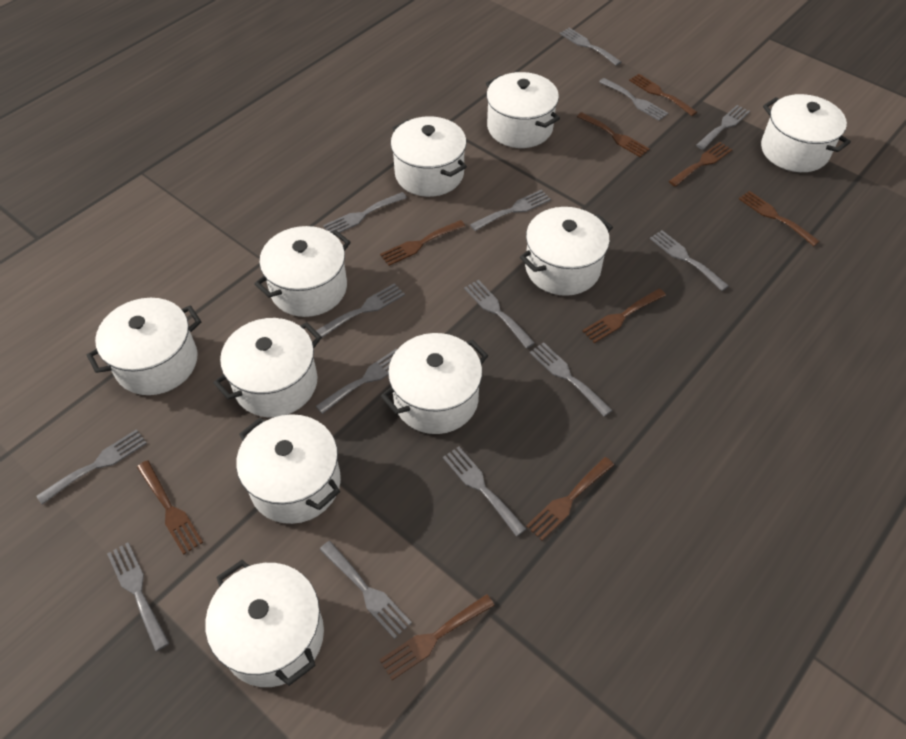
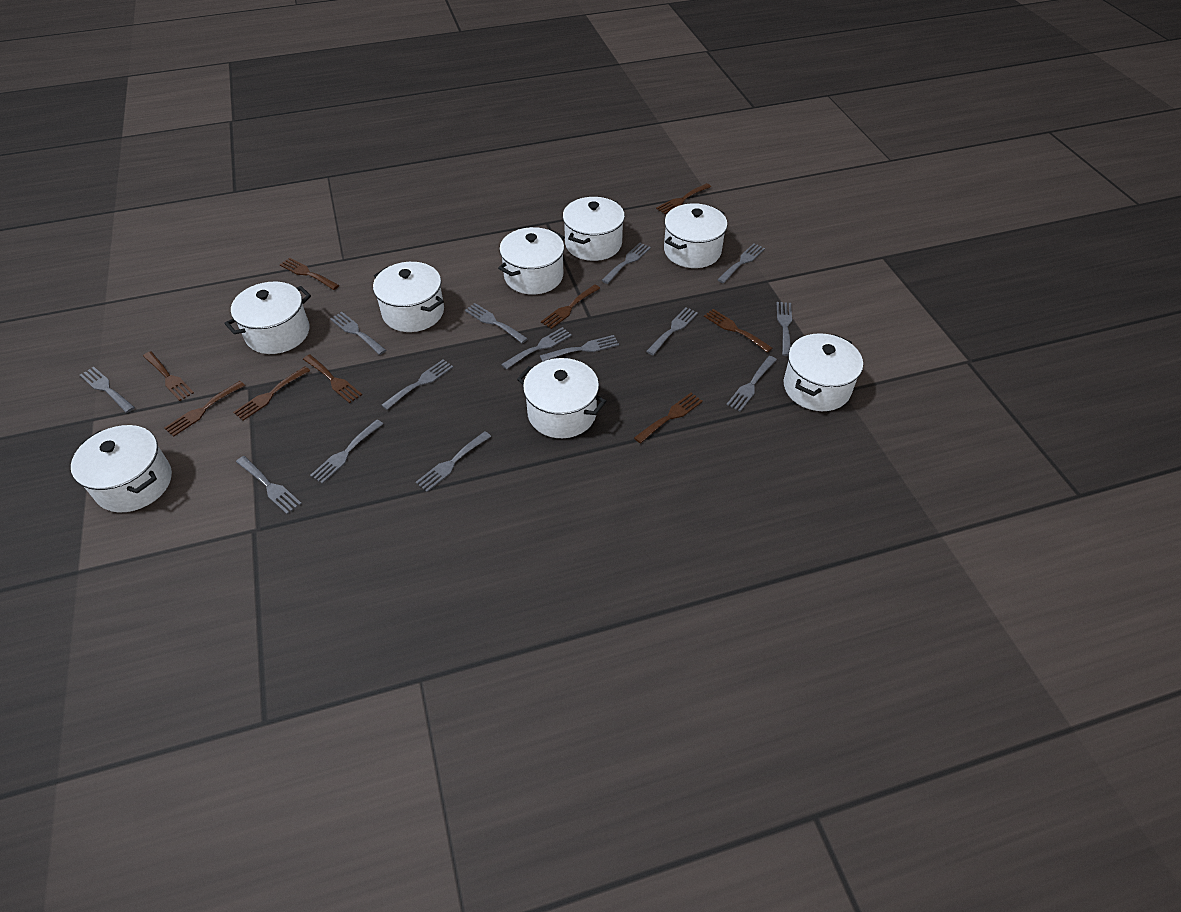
white pot: [86,298,201,395] [205,560,324,687] [213,318,322,417] [236,414,341,524] [254,226,351,317] [381,333,488,434] [391,116,467,197] [486,72,560,148] [520,207,613,296] [761,94,851,172] = 10 -> [71,425,172,512] [224,282,311,354] [373,262,444,332] [498,227,565,295] [517,358,606,438] [563,197,625,261] [664,203,728,268] [784,333,863,411] = 8

